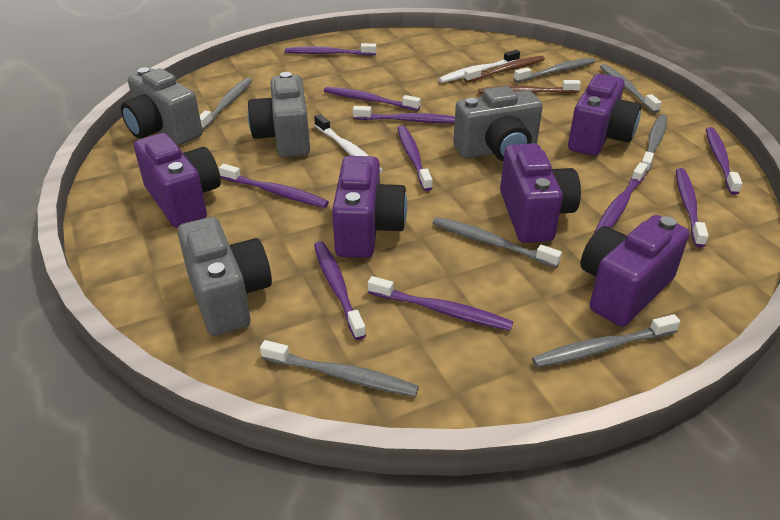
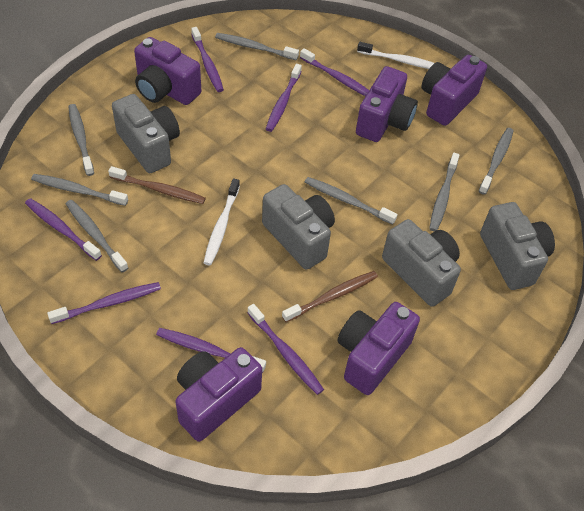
purple toothbrush: [219,164,329,208] [285,43,377,56] [314,241,366,340] [324,87,421,111] [353,106,455,123] [368,276,513,331] [397,125,433,191] [594,162,648,233] [676,168,709,247] [706,127,743,195] = 10 -> [25,198,102,261] [47,282,161,324] [156,328,266,373] [191,27,224,92] [247,304,324,395] [266,64,302,132] [300,48,369,96] = 7

